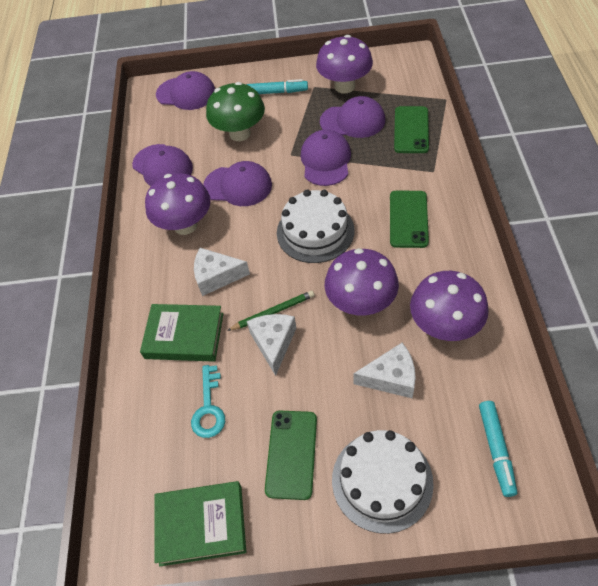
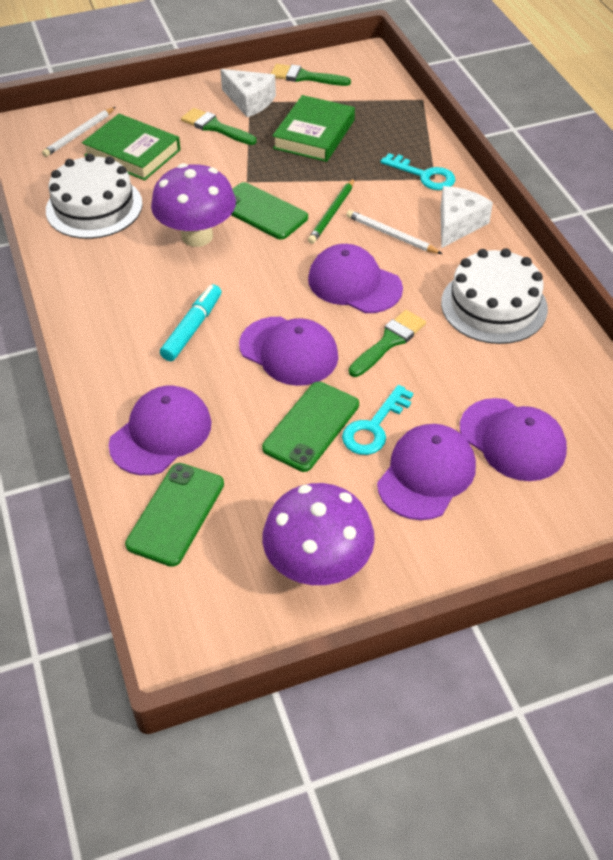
green brush: none = 0 -> [181,108,257,145] [271,64,351,86] [349,310,426,377] = 3
green mushroom: [206,82,265,141] = 1 -> none = 0
purple mushroom: [145,173,211,235] [316,35,373,93] [325,248,399,315] [410,271,489,341] = 4 -> [151,163,236,247] [262,483,375,585] = 2
turquoise key: [191,365,225,438] = 1 -> [342,385,413,455] [380,153,455,190] = 2
turquoise marker: [246,79,308,94] [479,401,517,497] = 2 -> [160,284,221,361] = 1
white cheese: [194,248,250,296] [247,314,296,376] [353,343,415,398] = 3 -> [220,69,276,117] [441,186,493,248] = 2
white pencil: none = 0 -> [42,107,115,157] [346,210,442,254] = 2

